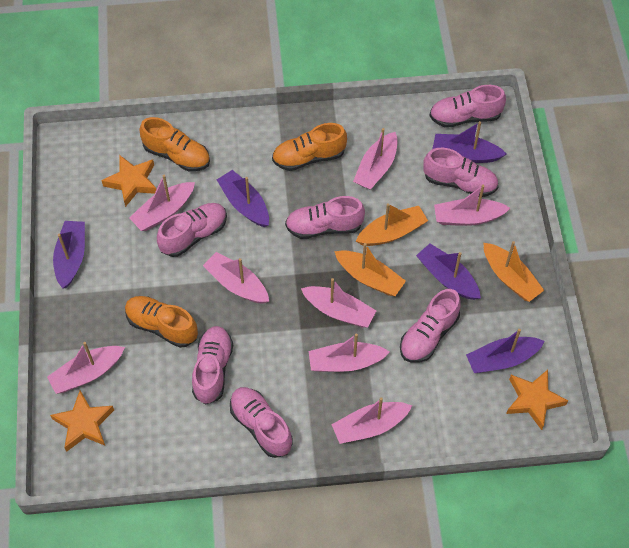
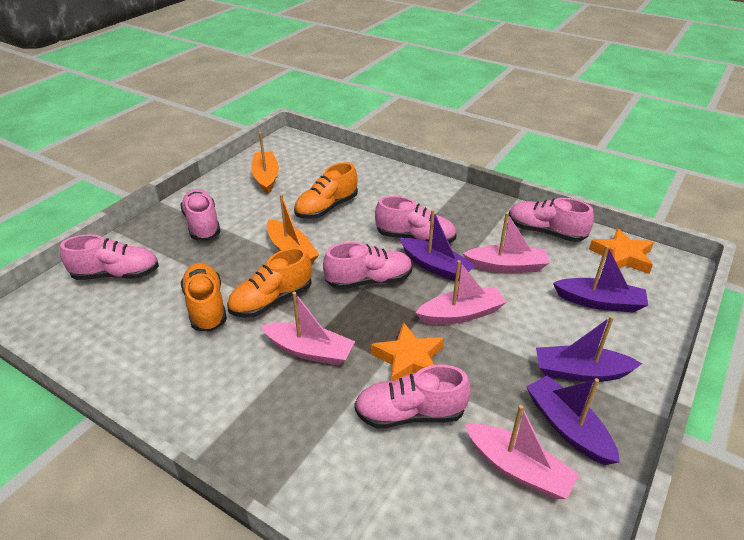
orange boat: [334,243,406,296] [356,203,428,246] [484,241,544,302] = 3 -> [251,132,279,194] [267,194,319,264] = 2
orange star: [50,391,114,452] [101,156,157,207] [506,370,568,430] = 3 -> [371,322,444,381] [589,228,654,274] = 2
pink boat: [47,342,125,394] [129,175,195,231] [203,252,269,304] [301,278,376,328] [308,333,390,372] [331,397,412,444] [353,128,397,190] [434,185,510,226] = 8 -> [261,292,355,366] [415,260,507,325] [463,212,549,273] [464,405,579,499] = 4
pink shoe: [157,203,227,257] [192,326,233,404] [230,387,293,458] [285,196,365,239] [400,289,461,363] [423,148,498,197] [429,85,506,128] = 7 -> [60,234,159,280] [180,189,221,241] [323,242,413,289] [354,365,471,428] [375,196,457,243] [509,198,594,242] = 6
purple boat: [53,221,85,288] [217,170,269,227] [416,244,481,300] [432,121,506,163] [466,329,545,373] = 5 -> [400,210,476,282] [526,376,620,465] [536,316,642,382] [553,245,648,312] = 4

